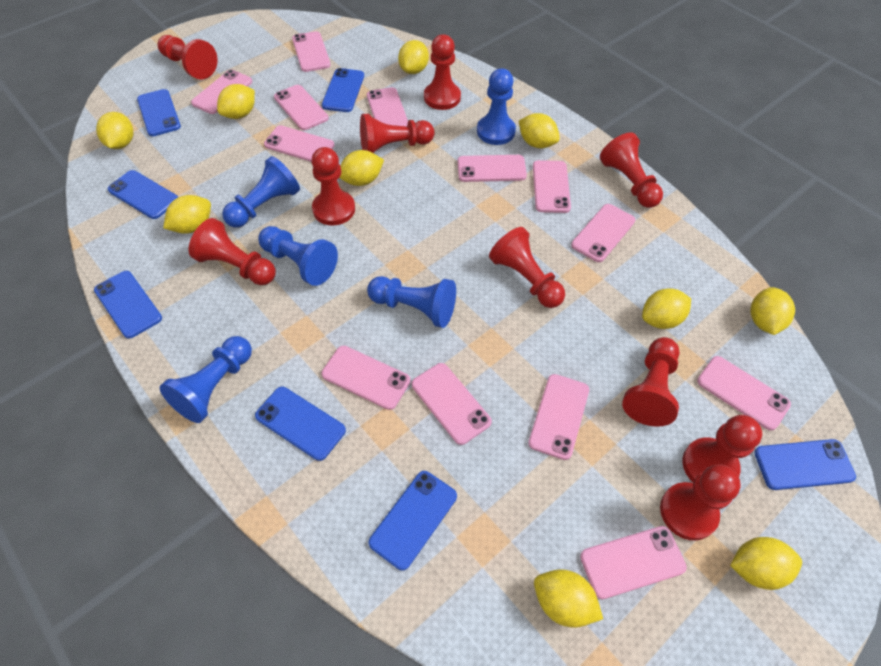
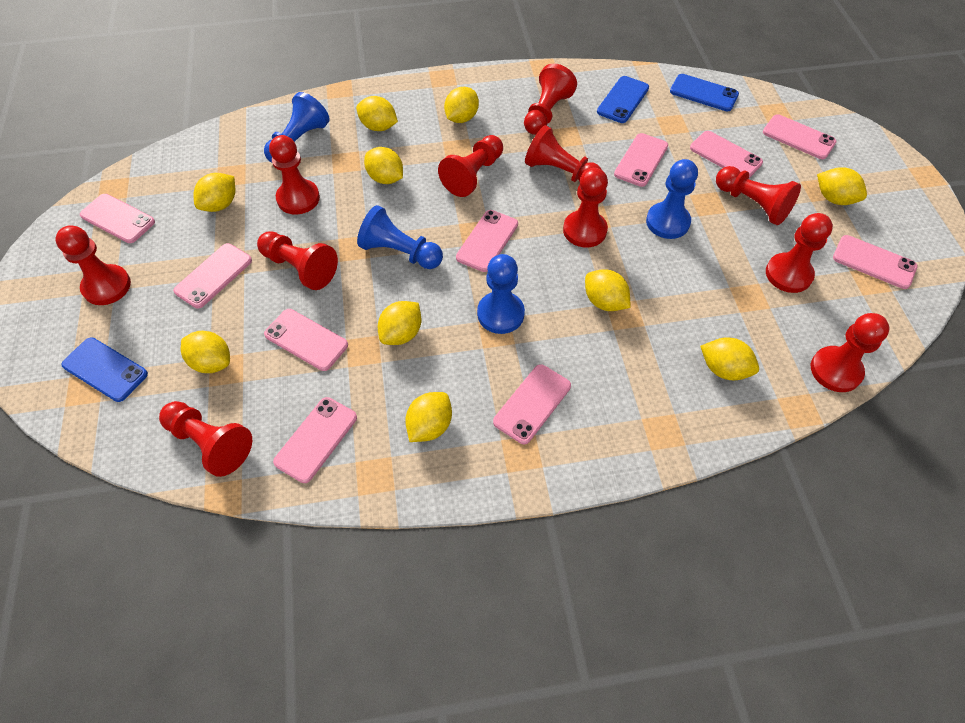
blue pawn: [159,336,252,423] [222,156,300,228] [258,226,338,286] [367,276,456,328] [477,68,516,145] = 5 -> [264,92,330,163] [357,205,443,269] [477,254,525,334] [646,159,698,239] = 4
blue phone: [94,271,162,339] [108,170,178,219] [137,89,181,136] [255,387,346,461] [322,68,364,112] [369,471,457,570] [754,439,856,490] = 7 -> [61,337,148,402] [597,76,649,123] [670,74,739,111] = 3
pink phone: [191,70,252,114] [264,125,335,162] [274,85,329,130] [292,31,331,72] [322,346,411,410] [367,87,408,126] [412,363,492,445] [457,155,527,182] [528,374,589,460] [533,160,571,213] [571,204,635,262] [580,526,687,599] [697,356,791,431] = 13 -> [80,194,155,243] [173,243,252,308] [264,309,348,371] [273,397,357,483] [456,210,518,272] [493,364,571,444] [614,133,668,187] [690,131,763,178] [763,114,837,159] [833,235,918,289] = 10
red pawn: [157,35,217,80] [188,218,276,285] [311,147,355,226] [360,114,434,153] [424,34,461,110] [489,227,565,308] [600,132,663,208] [622,337,680,427] [660,464,741,541] [682,415,762,483] = 10 -> [55,225,131,305] [159,401,252,477] [257,231,338,290] [269,135,320,215] [438,135,503,197] [524,63,577,135] [525,125,602,182] [563,168,608,247] [716,166,801,225] [766,213,833,293] [811,313,890,392] = 11

